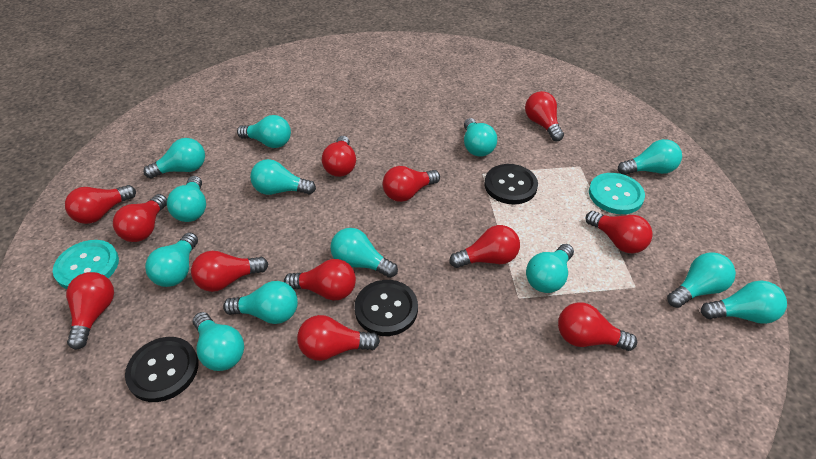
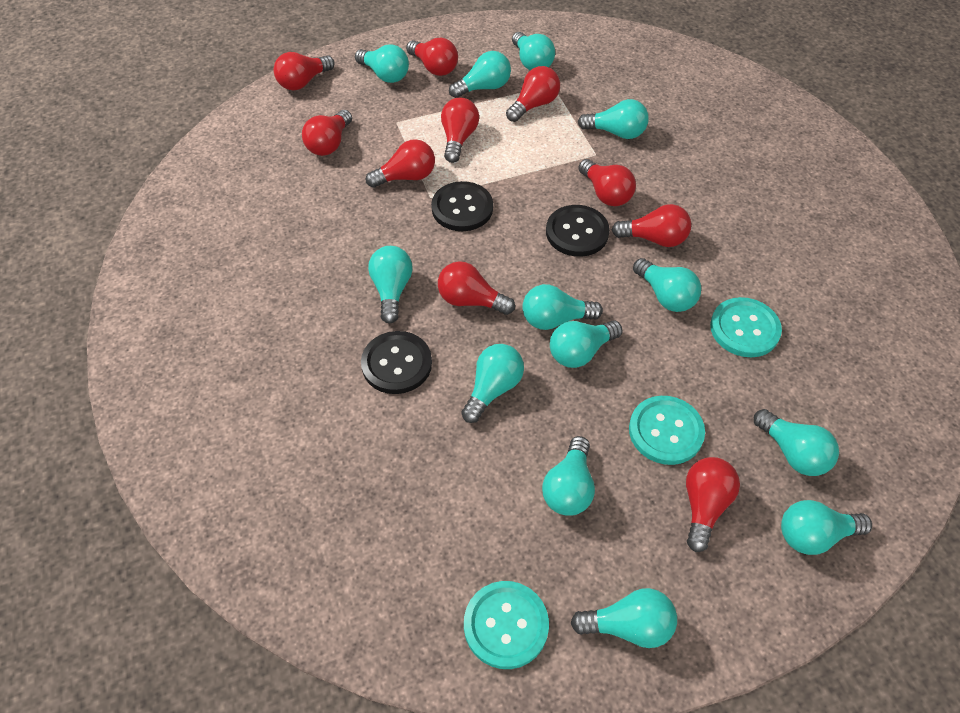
red light bulb: [65,185,136,224] [66,272,114,350] [113,194,167,242] [191,251,268,292] [284,259,356,300] [297,315,380,361] [322,136,356,177] [383,166,440,202] [449,225,520,268] [525,91,564,141] [558,303,637,351] [586,211,653,253] = 12 -> [274,52,335,90] [302,110,352,156] [366,139,435,188] [406,38,458,76] [438,261,515,315] [441,97,479,163] [506,66,560,122] [578,159,636,206] [612,204,691,247] [686,457,740,552] = 10
turquoise button: [53,240,119,289] [589,173,645,214] = 2 -> [464,581,549,669] [629,396,705,465] [710,297,782,357] = 3

